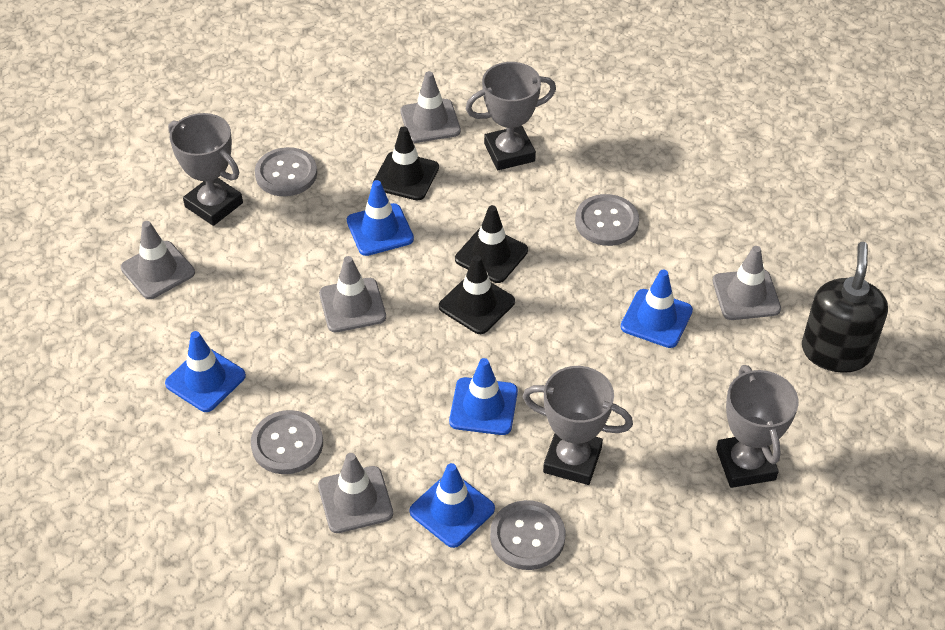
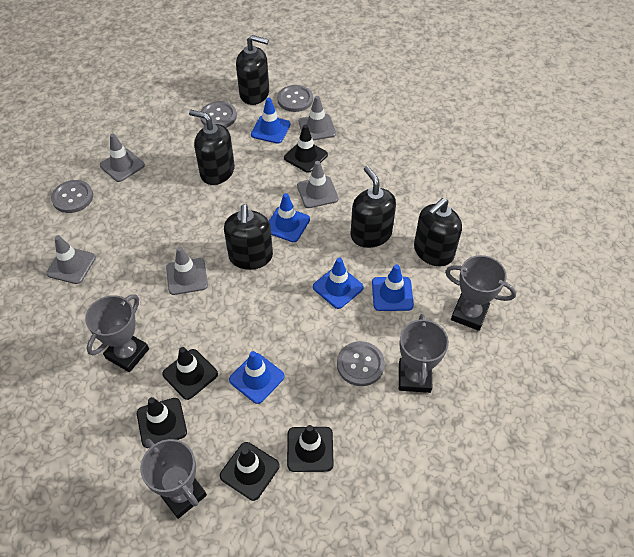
black soap dispenser: [802,242,888,373] = 1 -> [189,110,235,185] [224,204,273,270] [236,35,269,105] [351,166,396,248] [414,198,462,267] = 5
black traffic cone: [373,126,439,200] [439,255,515,334] [455,205,528,283] = 3 -> [137,397,187,448] [162,347,218,400] [220,442,279,501] [284,124,328,173] [287,425,333,472] = 5

